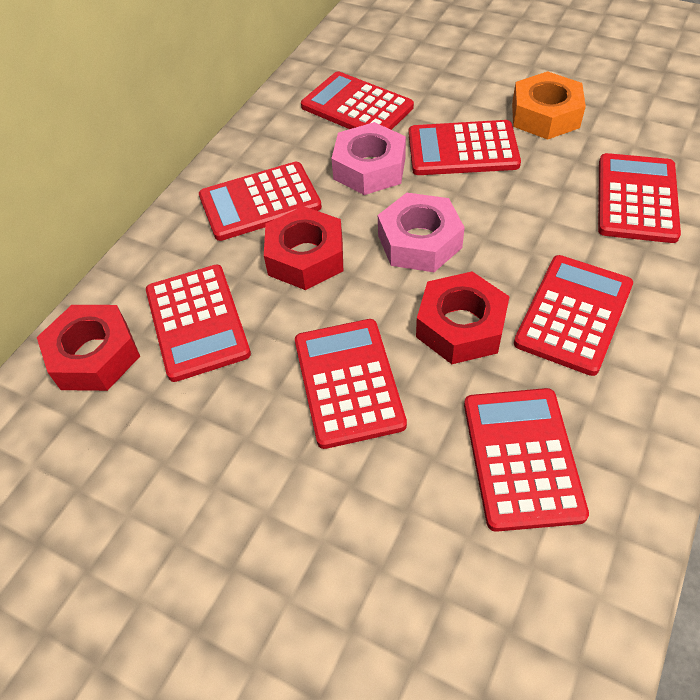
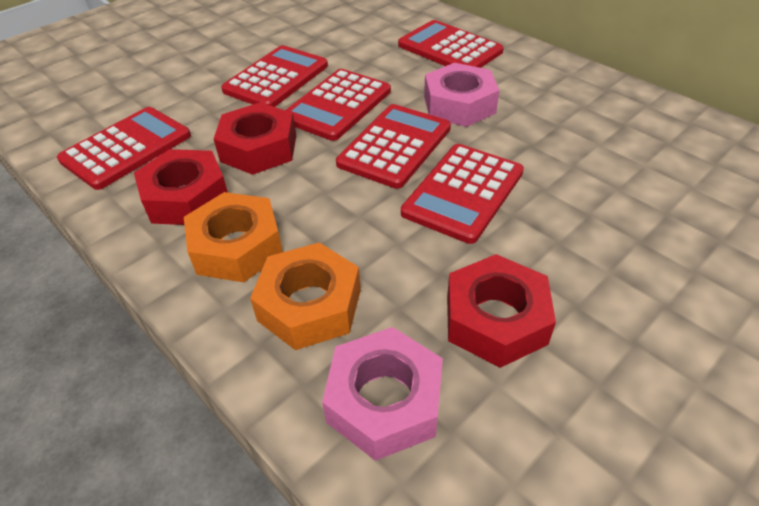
orange nut: [512,71,586,140] = 1 -> [184,192,283,282] [250,243,361,350] = 2
red calculator: [146,264,251,382] [199,162,322,241] [295,319,407,449] [301,71,414,130] [409,120,521,175] [464,388,589,532] [514,255,633,376] [598,153,681,243] = 8 -> [57,107,191,190] [221,45,328,107] [285,69,391,141] [336,104,451,189] [398,20,504,68] [401,144,524,244] = 6

